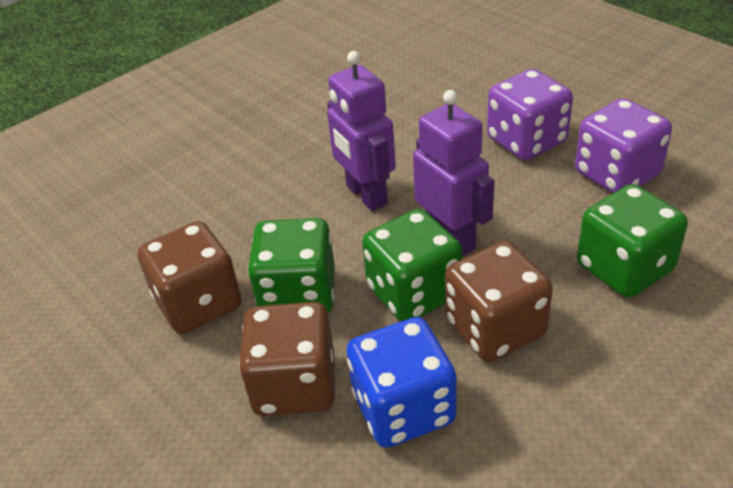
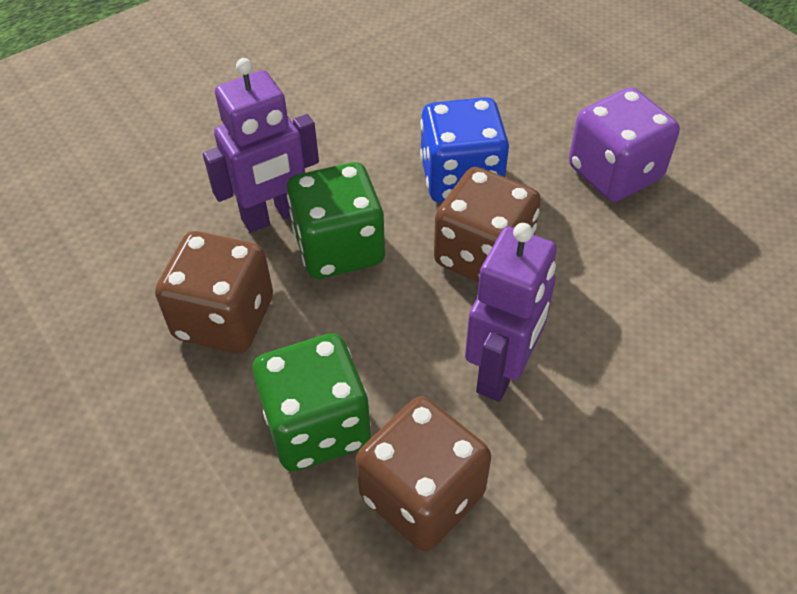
green dice: [248,218,335,314] [362,209,462,321] [577,184,688,298] = 3 -> [253,333,371,471] [287,162,385,279] = 2
purple dice: [487,69,573,160] [575,98,672,193] = 2 -> [569,87,680,202] = 1

